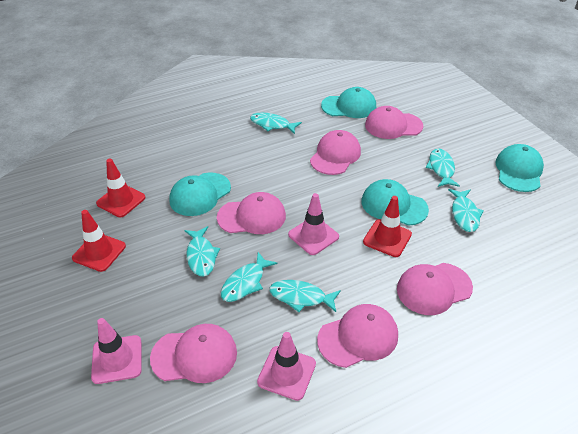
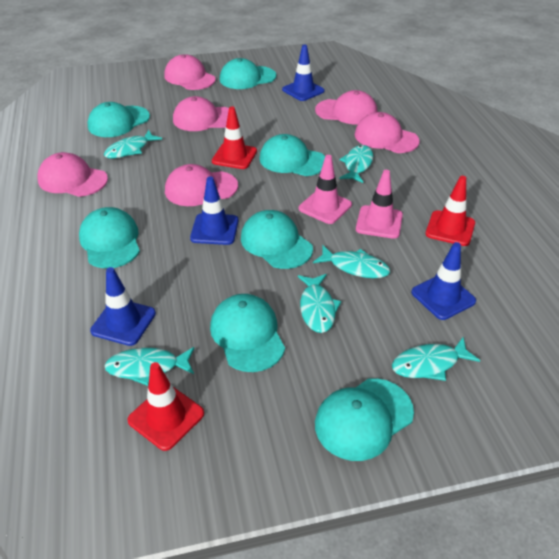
blue traffic cone: none = 0 -> [90,267,156,346] [190,176,239,245] [282,44,325,101] [411,242,476,320] = 4
pink traffic cone: [91,318,142,384] [257,332,316,401] [288,193,339,255] = 3 -> [299,155,352,224] [356,170,403,239] = 2
turquoise cap: [169,173,231,216] [321,87,376,118] [361,179,429,226] [495,144,544,192] = 4 -> [79,207,140,268] [87,102,150,137] [210,294,285,372] [220,58,276,89] [241,210,313,269] [259,134,325,176] [315,378,414,461] = 7

